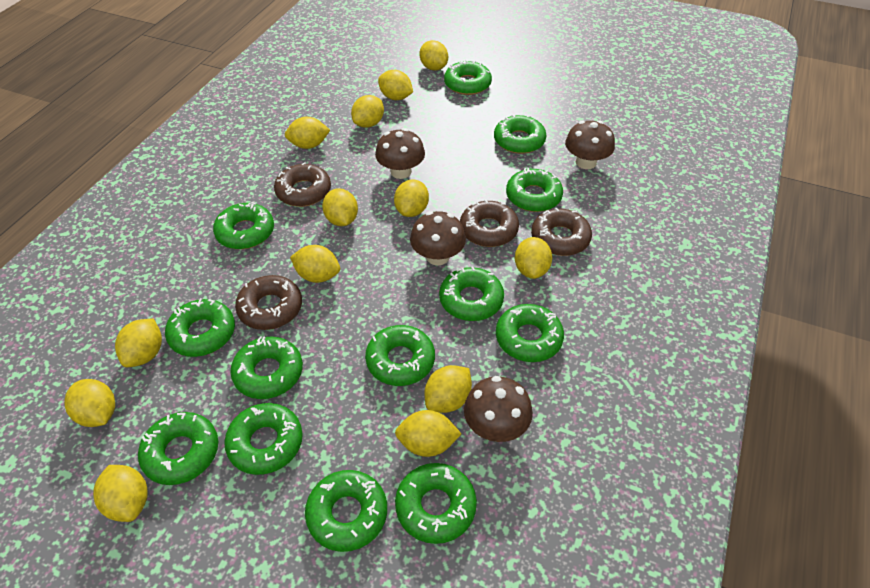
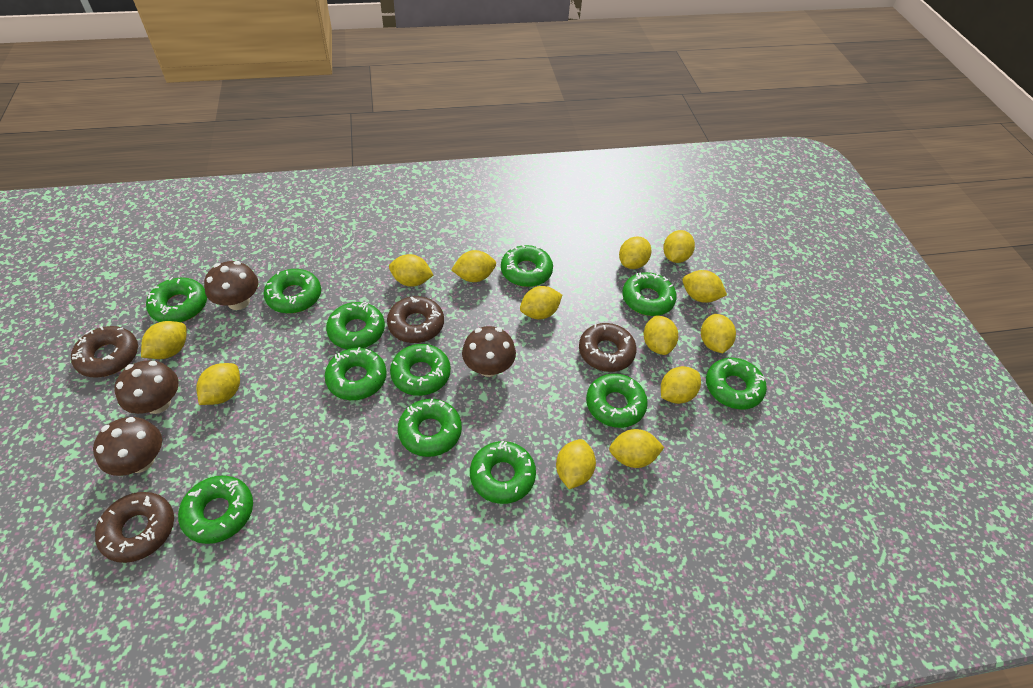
green donut: [138,412,218,485] [165,298,235,357] [213,202,274,249] [224,403,303,475] [230,336,303,399] [305,470,387,552] [365,325,435,386] [395,463,477,544] [439,266,504,321] [444,60,492,95] [494,115,546,154] [496,304,564,362] [506,168,563,212] = 13 -> [146,277,207,322] [178,475,253,544] [264,269,321,314] [325,347,387,400] [326,302,385,349] [390,344,451,396] [398,398,462,457] [470,441,536,504] [501,244,553,287] [586,373,648,428] [622,272,677,316] [706,358,767,410] = 12

